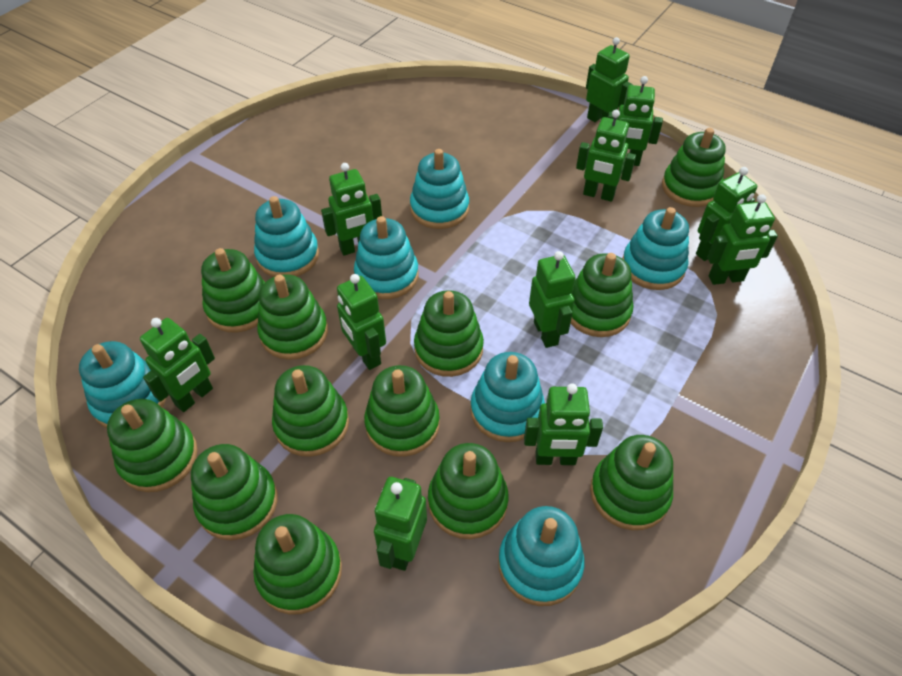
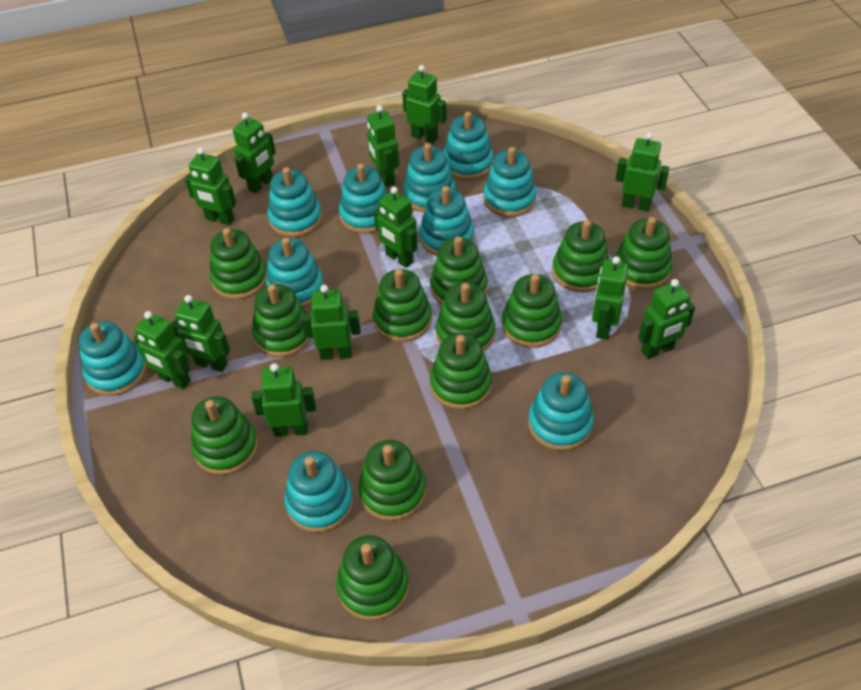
green robot: [140,318,215,412] [321,163,382,256] [337,274,386,370] [374,477,427,571] [524,383,603,465] [529,251,575,348] [576,110,636,202] [586,37,633,122] [608,76,663,166] [696,167,757,261] [707,194,778,285] = 11 -> [133,311,191,389] [172,295,230,372] [185,148,236,225] [233,113,276,194] [251,363,316,437] [301,285,360,360] [367,105,399,187] [374,187,418,268] [402,65,446,144] [592,256,628,340] [615,132,670,212] [638,279,695,359] = 12
turquoise stacking toy: [79,341,166,428] [254,196,319,277] [354,216,418,299] [410,149,469,229] [470,352,545,442] [498,506,584,606] [622,207,689,290] = 7 -> [79,321,147,396] [266,237,324,307] [268,167,322,237] [284,451,353,533] [339,164,388,234] [403,143,456,212] [419,186,474,256] [443,112,494,180] [483,147,537,217] [528,372,594,451] = 10

